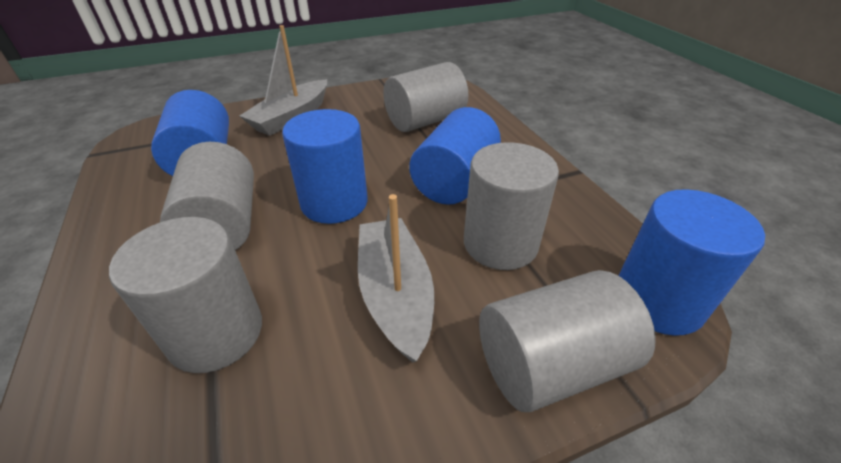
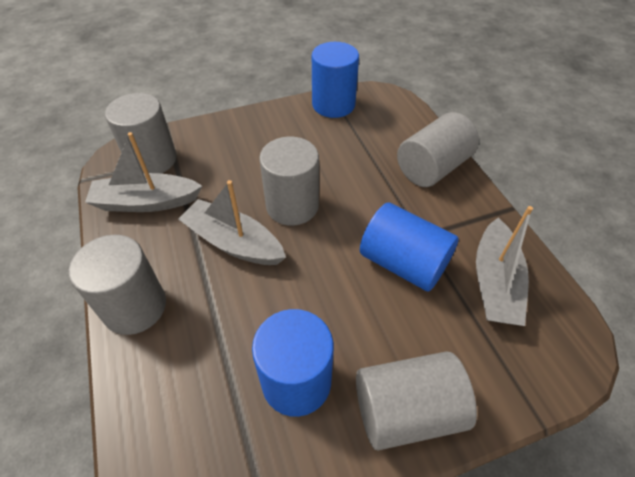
blue cylinder: [151,90,229,176] [282,109,368,224] [409,107,501,205] [618,189,765,336] = 4 -> [252,309,334,417] [312,42,359,118] [360,203,459,292] = 3
grey boat: [240,25,327,136] [358,194,434,363] = 2 -> [85,132,202,212] [178,180,286,265] [476,206,533,326] = 3

